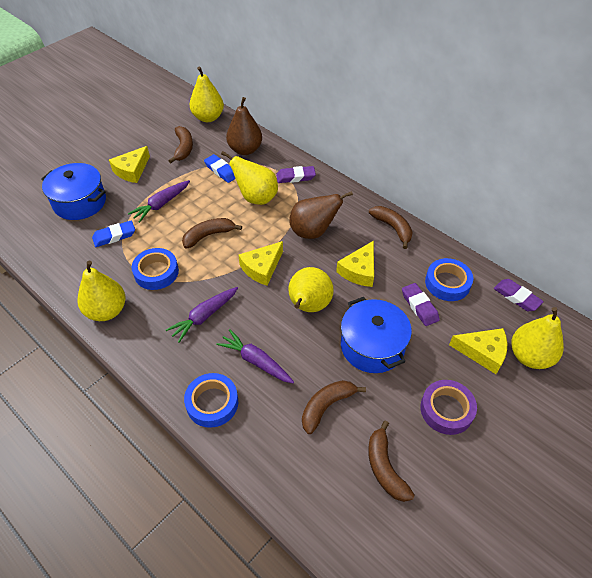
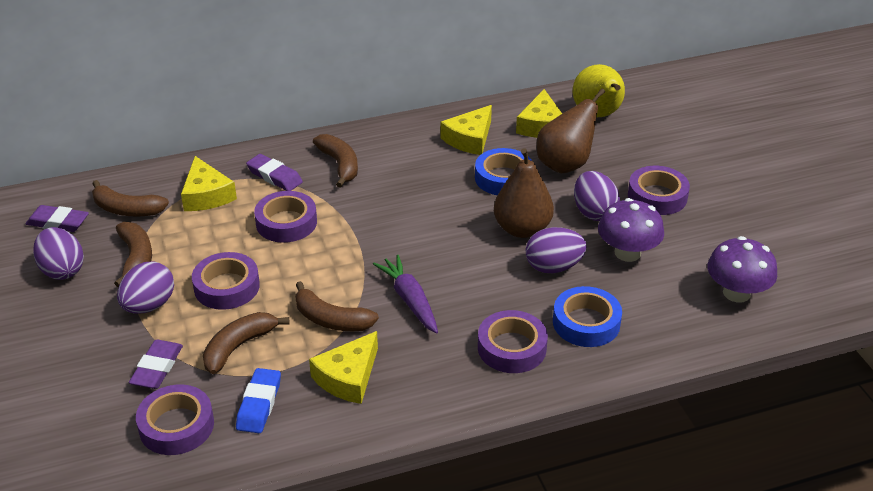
blue eraser: [92,221,135,247] [204,154,235,183] = 2 -> [236,368,281,433] = 1
blue pot: [41,163,106,220] [341,297,412,373] = 2 -> none = 0
blue tape: [131,248,179,290] [184,373,238,428] [425,258,473,301] = 3 -> [475,148,532,196] [553,286,622,347] = 2
purple carrot: [128,180,190,223] [166,287,238,343] [216,329,294,383] = 3 -> [373,255,438,333] = 1
purple egg: none = 0 -> [33,227,84,280] [117,262,174,314] [526,227,587,273] [574,171,620,221] = 4
purple mushroom: none = 0 -> [598,198,664,262] [707,236,777,302] = 2
purple tape: [420,380,477,435] = 1 -> [136,384,214,455] [192,252,260,310] [254,191,317,243] [478,310,548,373] [628,166,690,215] = 5
yellow pear: [77,261,126,321] [189,67,224,122] [221,151,278,205] [288,267,334,312] [511,307,564,369] = 5 -> [573,64,625,117] = 1

